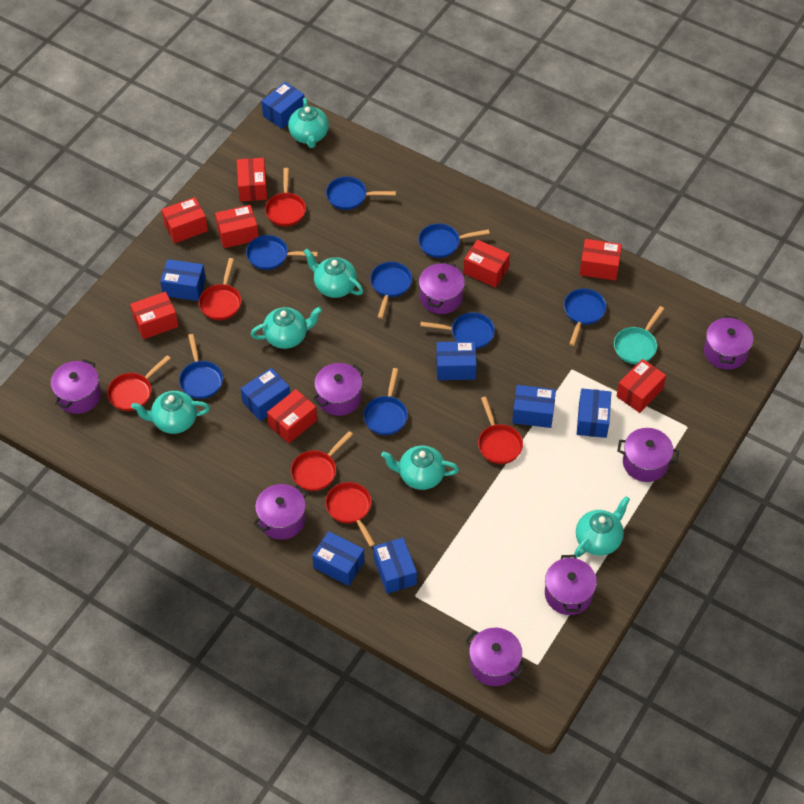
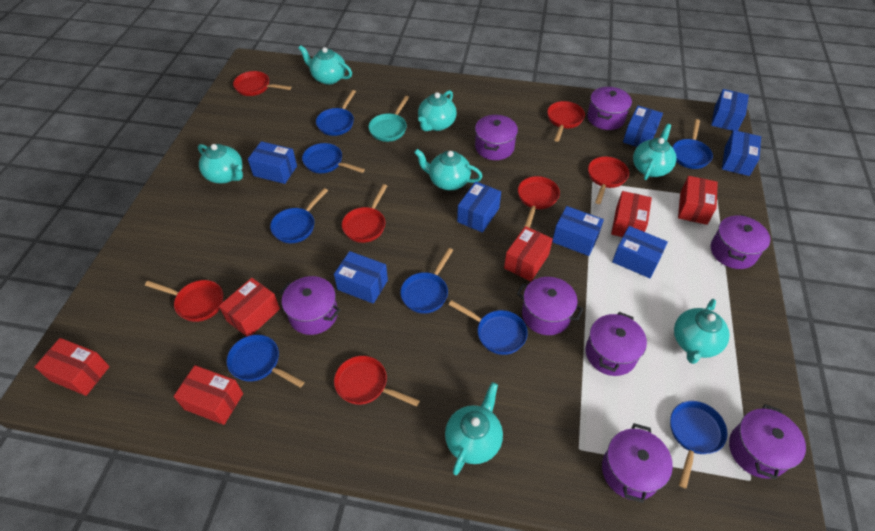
red box: [130,291,179,339] [162,197,208,243] [215,205,259,248] [237,158,267,202] [267,389,317,443] [463,240,510,288] [579,239,622,281] [616,359,666,413] = 8 -> [35,338,110,396] [174,365,243,425] [219,278,280,336] [504,226,553,281] [611,191,652,237] [678,176,718,225] = 6
red pan: [107,355,171,411] [199,258,241,320] [265,168,306,227] [291,431,353,491] [325,482,375,547] [478,397,523,464] = 6 -> [145,280,223,322] [233,71,291,96] [334,356,420,407] [342,184,387,243] [518,176,560,228] [547,101,585,142] [588,156,629,204] = 7
turquoise teapot: [131,391,210,434] [251,307,322,349] [288,98,329,148] [303,249,363,298] [381,446,459,490] [574,496,630,557] = 6 -> [198,144,243,183] [298,45,352,85] [414,149,483,190] [418,90,457,131] [445,382,503,475] [633,124,677,180] [674,299,730,364] = 7

